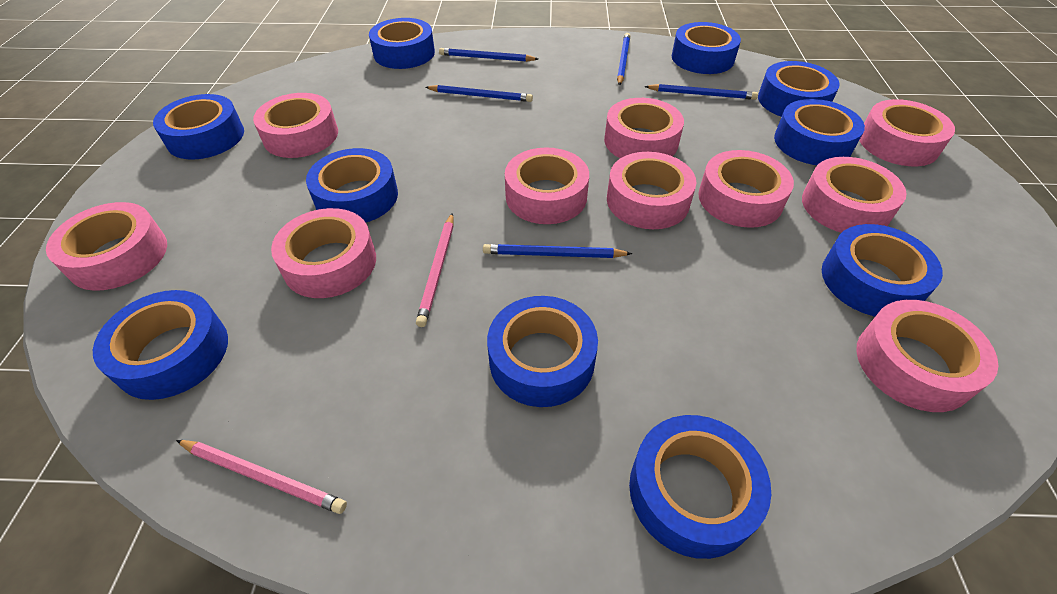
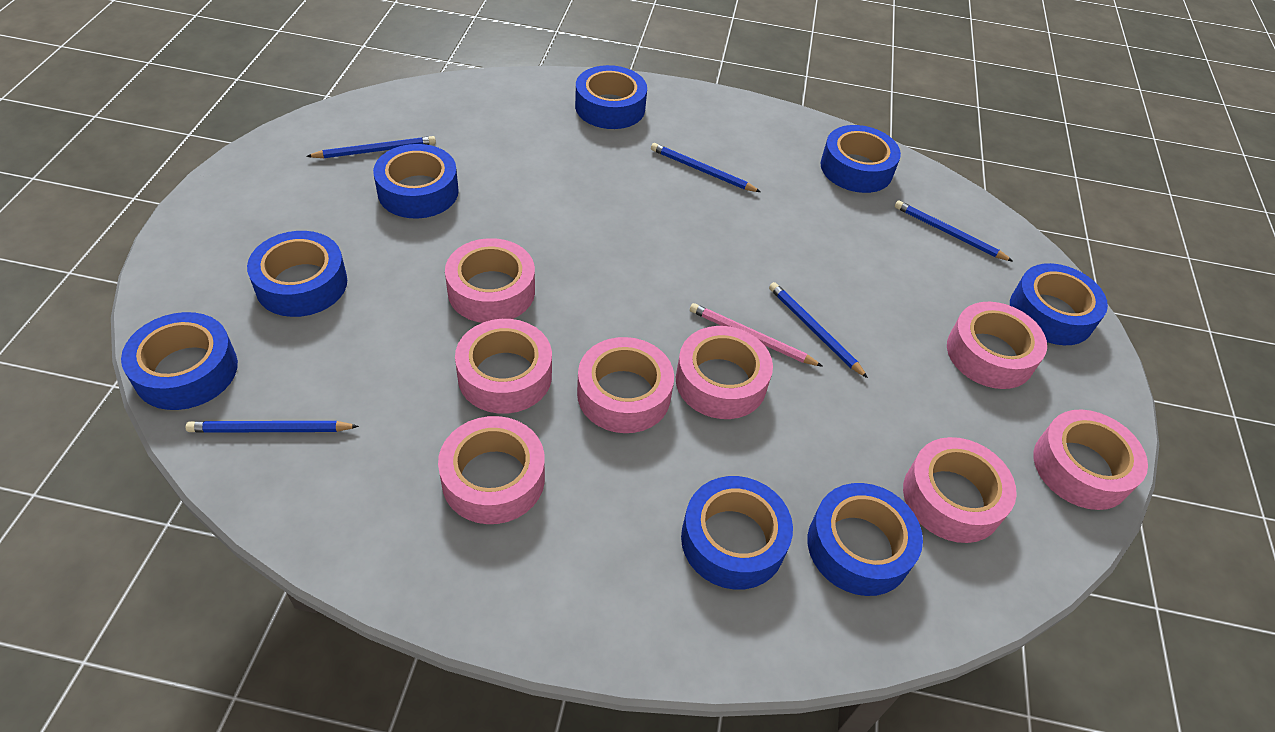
blue tape: [93,290,228,400] [153,94,244,160] [306,148,398,223] [369,18,435,69] [487,296,598,407] [629,415,771,559] [672,22,741,74] [758,61,840,117] [774,99,865,165] [822,224,943,316] = 10 -> [121,312,238,410] [247,231,347,317] [373,144,459,219] [575,65,647,129] [681,476,793,590] [808,483,923,596] [820,125,901,193] [1010,263,1108,345] = 8
pink pencil: [176,440,347,514] [416,213,454,327] = 2 -> [690,303,823,367] = 1
pink tape: [46,202,167,291] [253,93,338,158] [271,208,376,298] [505,147,589,224] [604,98,684,158] [607,152,696,229] [698,150,794,228] [802,157,907,233] [856,300,998,412] [859,99,955,166] = 10 -> [438,416,545,524] [445,238,535,323] [455,319,552,414] [577,337,674,433] [676,326,773,419] [903,437,1017,543] [947,302,1047,389] [1033,410,1148,510] = 8

